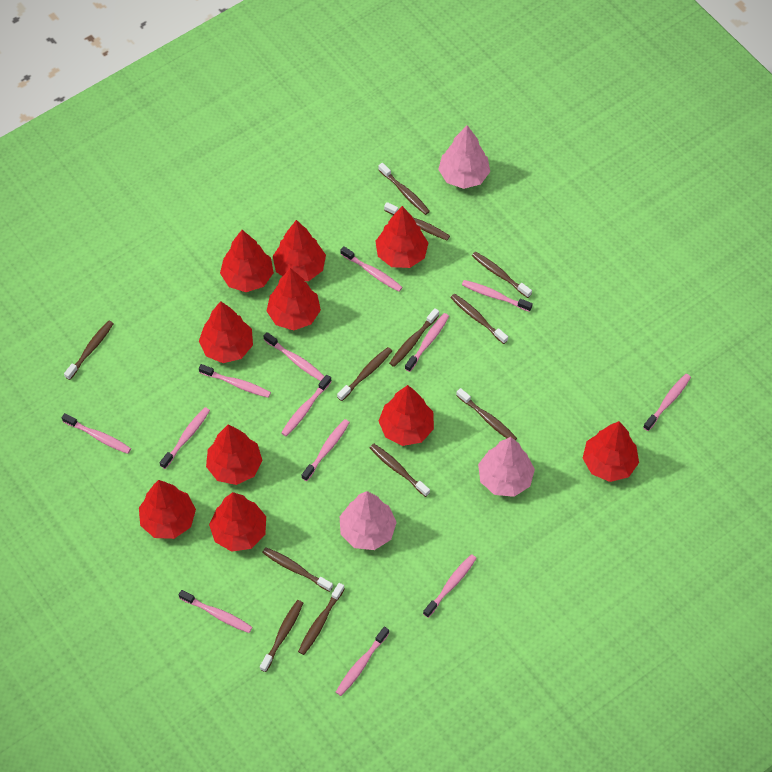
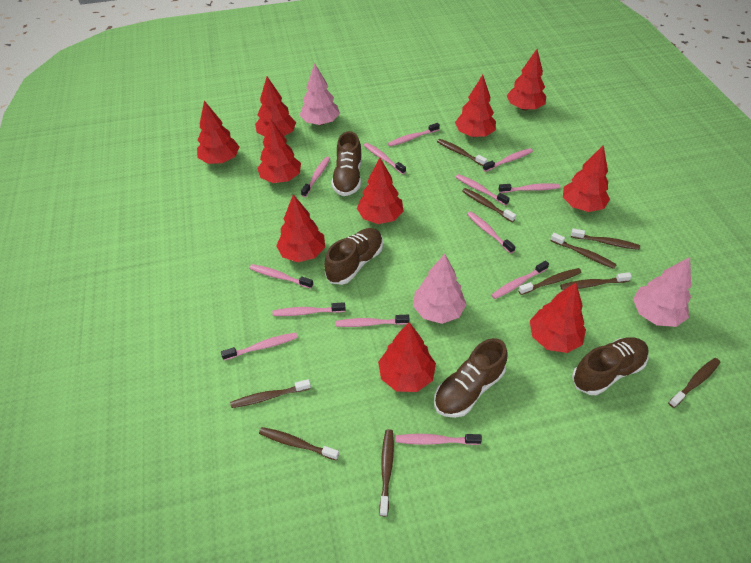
brown shoe: none = 0 -> [324,228,383,285] [331,131,362,196] [434,338,508,418] [572,337,649,395] = 4
brown toothbrush: [64,321,114,380] [260,600,303,672] [262,547,333,592] [298,583,345,655] [337,347,392,401] [370,444,430,497] [378,163,430,215] [384,202,450,240] [389,308,439,367] [450,294,508,344] [456,388,517,441] [472,251,532,298] = 12 -> [230,379,311,408] [259,427,339,461] [379,429,394,516] [437,139,487,166] [462,188,516,222] [518,268,582,295] [550,233,617,269] [560,272,632,290] [571,228,640,250] [668,358,721,408] = 10

